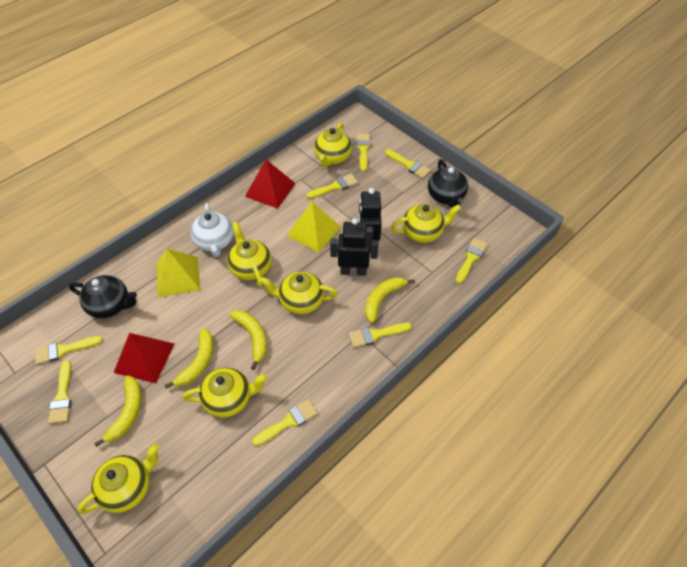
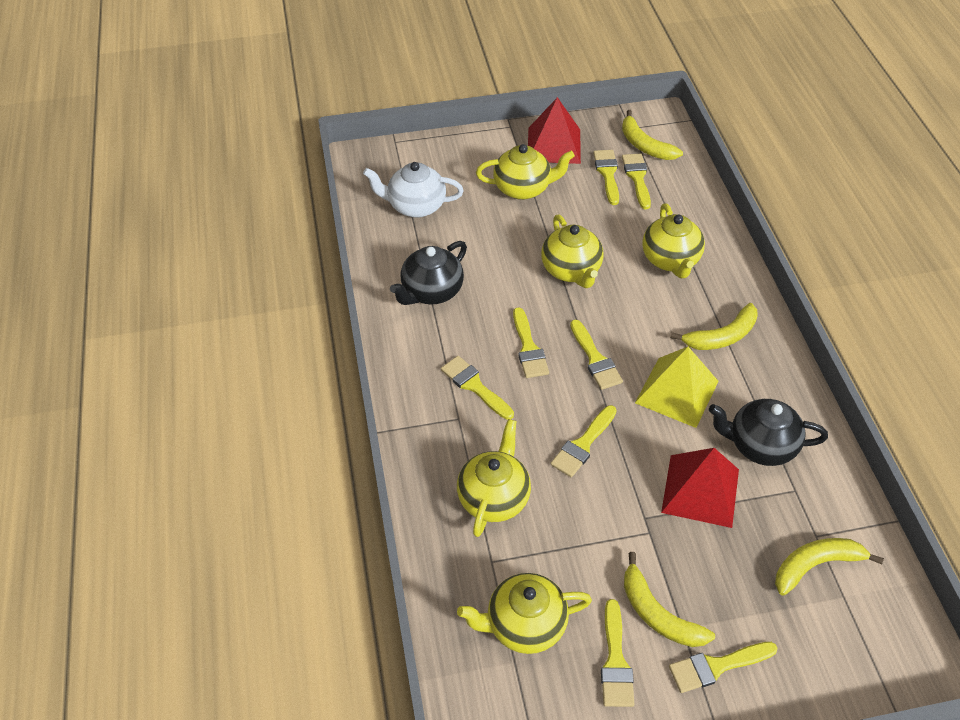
black robot: [330,218,379,276] [359,188,382,252] = 2 -> none = 0
yellow pyramid: [156,249,201,297] [287,202,341,253] = 2 -> [635,347,719,428] = 1
yellow teapot: [77,444,159,514] [183,367,268,418] [227,222,271,287] [260,271,338,314] [314,123,352,168] [391,204,461,243] = 6 -> [457,419,531,537] [457,573,592,654] [476,144,575,200] [541,214,604,288] [642,203,705,278] = 5

